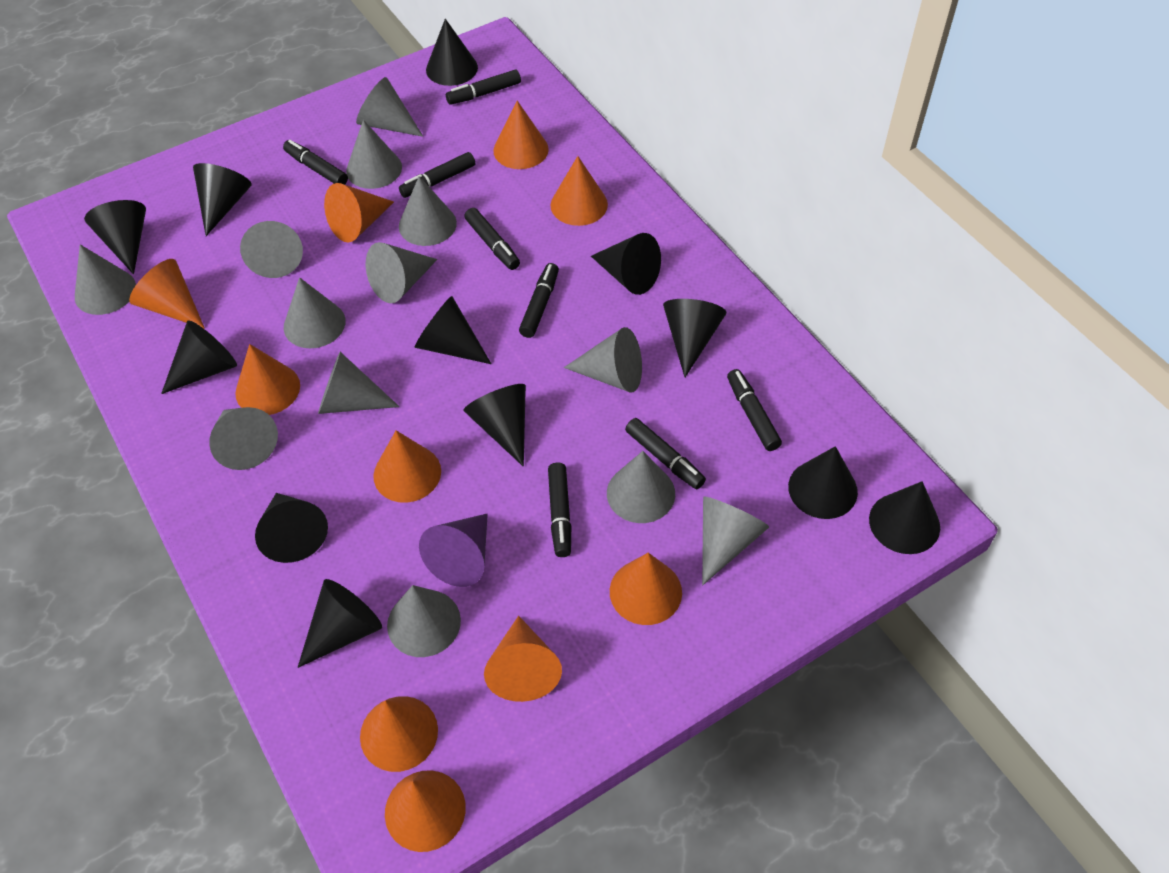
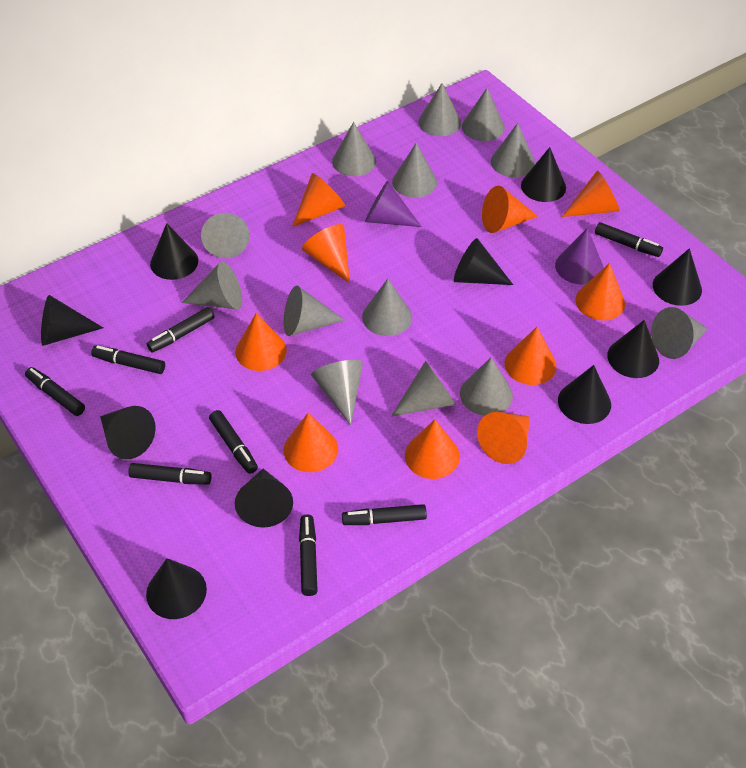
black cone: [84,200,146,274] [161,320,237,394] [193,163,252,236] [255,493,328,563] [298,579,382,668] [415,296,491,364] [426,19,478,86] [463,384,526,467] [591,233,661,295] [663,299,726,377] [788,446,858,519] [869,481,940,554] = 12 -> [41,295,103,346] [100,406,156,459] [146,558,207,619] [150,223,198,280] [235,469,293,528] [454,238,513,285] [521,147,566,202] [558,365,611,424] [607,320,659,378] [653,248,702,306] = 10
purple cone: [419,514,488,587] = 1 -> [365,181,422,227] [555,228,603,285] = 2

